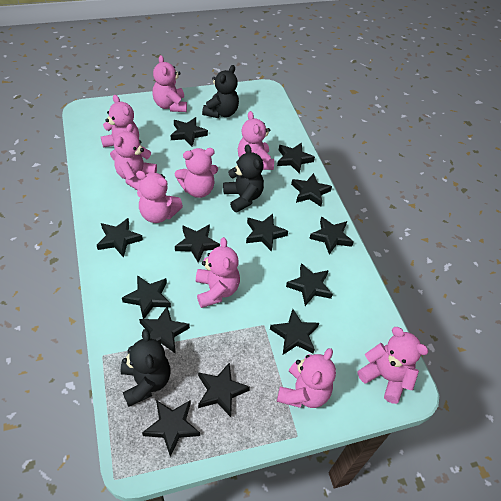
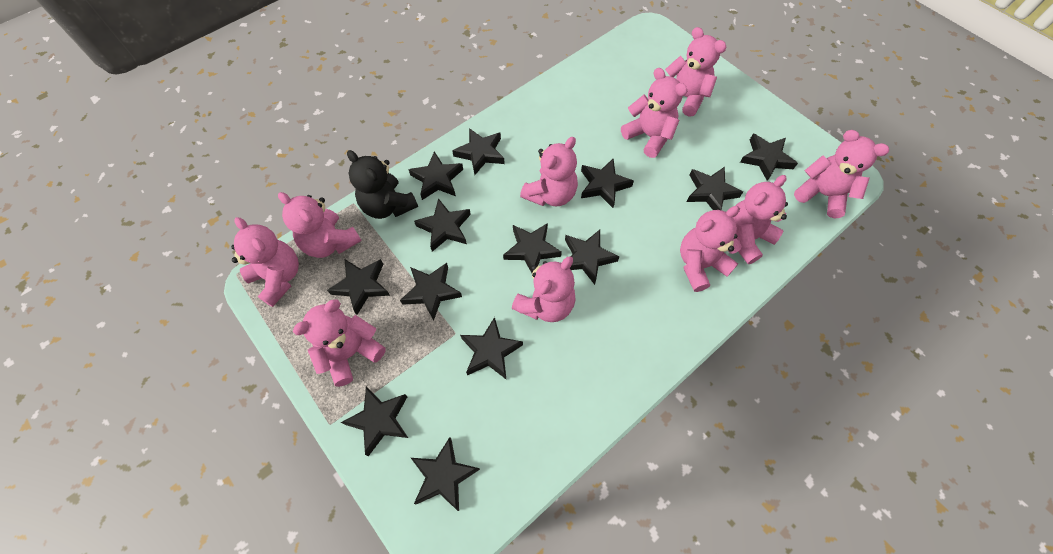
black teddy bear: [121,329,170,407] [202,65,239,118] [223,144,264,212] = 3 -> [347,150,418,219] = 1
pink teddy bear: [101,95,139,161] [114,124,157,190] [136,171,183,223] [153,55,187,112] [175,148,218,198] [196,237,240,308] [238,111,274,170] [277,348,336,408] [358,327,429,404] = 9 -> [231,217,299,307] [278,192,362,258] [293,299,386,387] [512,256,576,322] [520,137,578,207] [621,68,687,158] [665,27,727,117] [680,206,742,292] [733,175,788,264] [794,130,889,218] = 10

